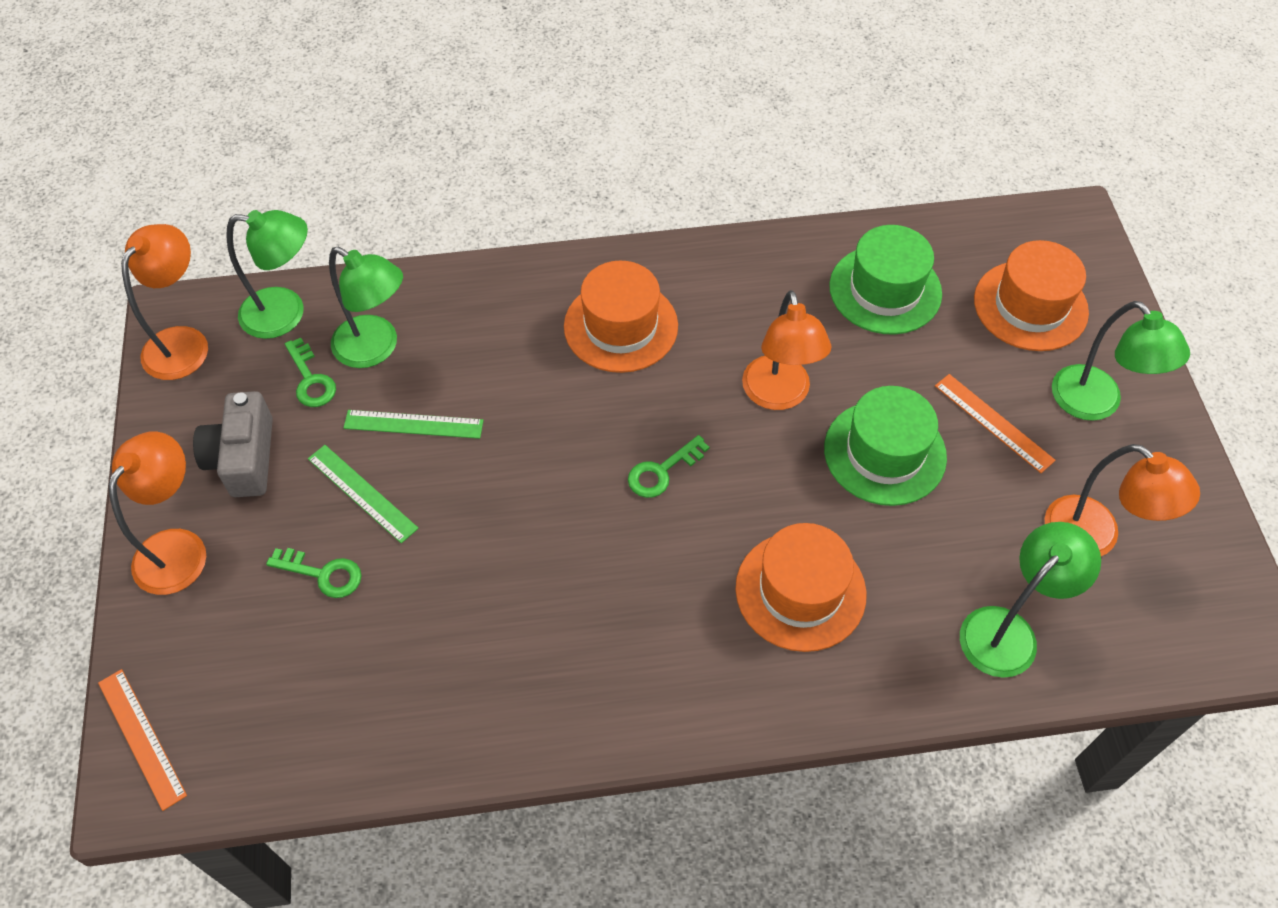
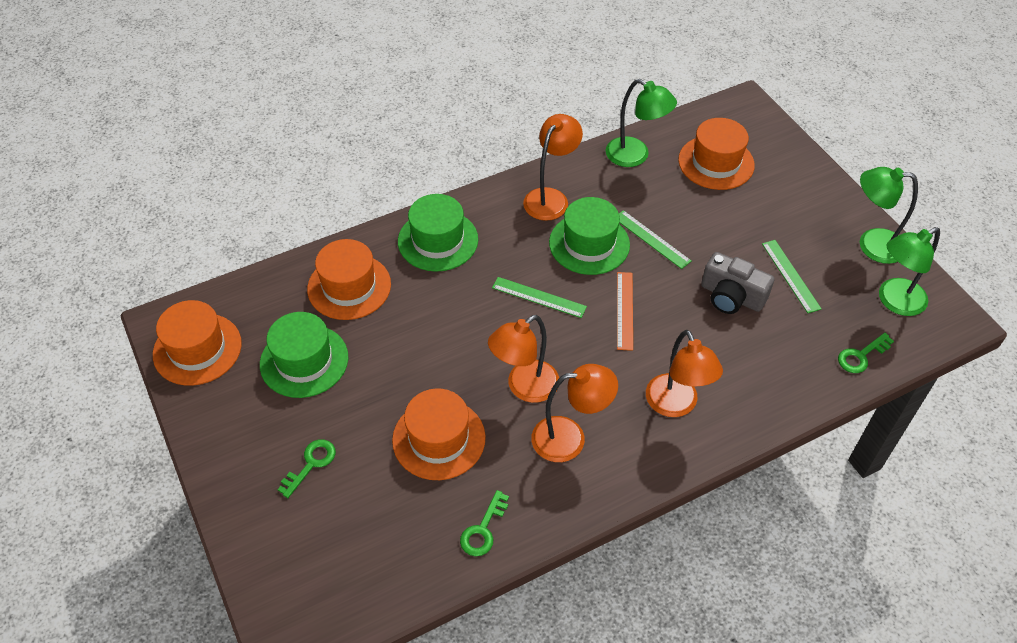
green hat: [824,386,947,506] [829,225,942,335] = 2 -> [260,312,348,398] [398,194,478,272] [549,197,630,275] = 3
green lamp: [226,210,308,339] [329,247,403,368] [960,522,1101,678] [1052,301,1190,421] = 4 -> [605,79,677,167] [860,167,918,264] [879,227,940,316] = 3
green ruler: [308,445,419,543] [343,410,484,439] = 2 -> [492,277,587,318] [619,210,691,269] [762,240,822,313] = 3
orange hat: [564,261,678,373] [735,523,866,652] [974,240,1089,351] = 3 -> [153,300,242,386] [307,239,391,320] [392,388,486,480] [678,118,755,190] = 4
orange ruler: [98,669,187,811] [935,374,1056,473] = 2 -> [617,272,633,351] = 1

